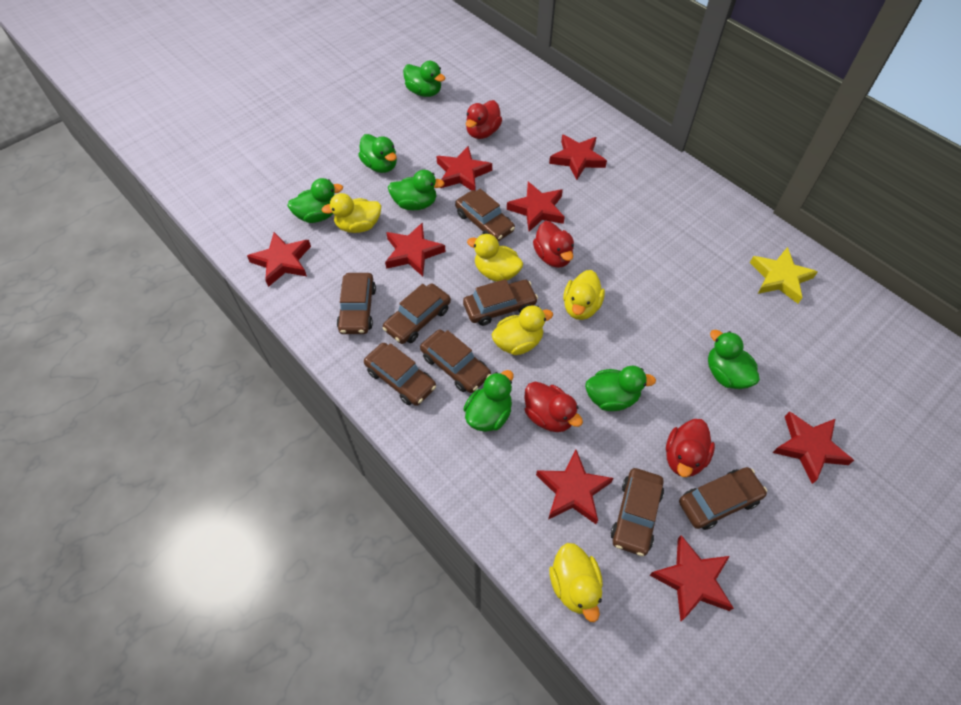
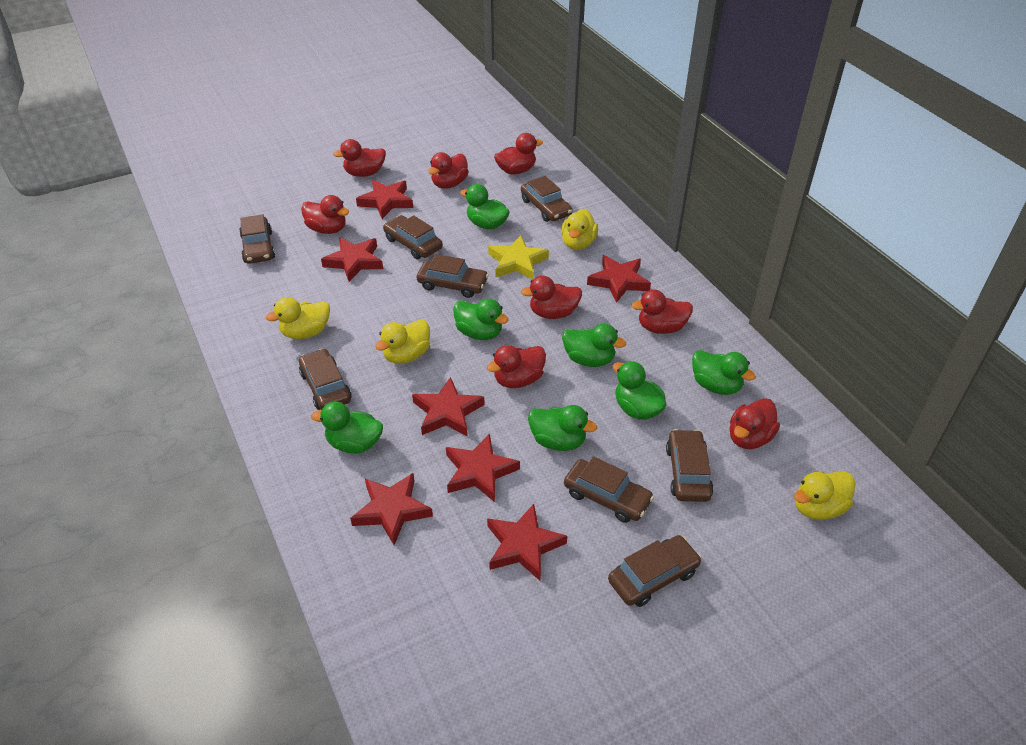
red duck: [466,100,502,139] [524,382,583,432] [533,221,574,268] [666,419,715,477] = 4 -> [301,195,349,234] [333,139,386,177] [428,152,469,189] [486,345,546,388] [494,133,543,175] [521,276,582,319] [631,290,693,334] [730,398,780,449] = 8
red star: [247,232,311,287] [385,222,445,277] [437,146,492,191] [507,182,565,232] [536,450,613,524] [549,134,607,180] [649,535,734,622] [773,411,854,484] = 8 -> [321,237,383,282] [350,473,433,545] [356,180,413,219] [412,377,485,437] [446,434,520,502] [487,504,567,581] [587,255,651,303] = 7
yellow duck: [322,193,381,233] [467,234,523,282] [491,305,553,355] [549,543,603,622] [563,270,605,320] = 5 -> [266,297,330,339] [375,319,430,364] [561,209,598,250] [794,471,855,520] = 4

